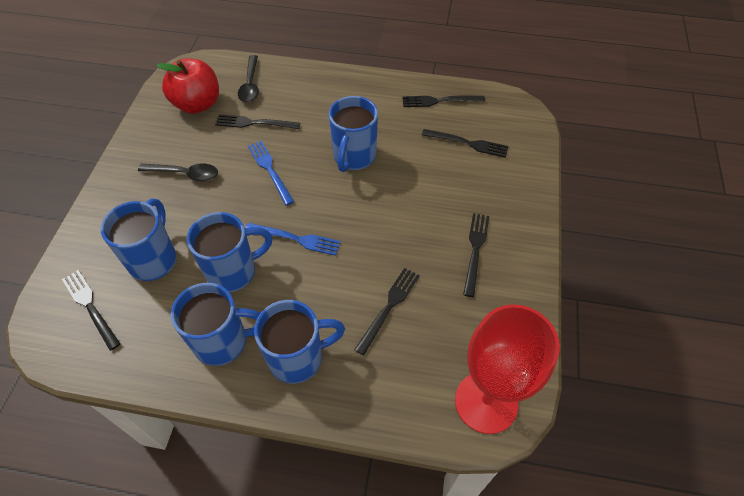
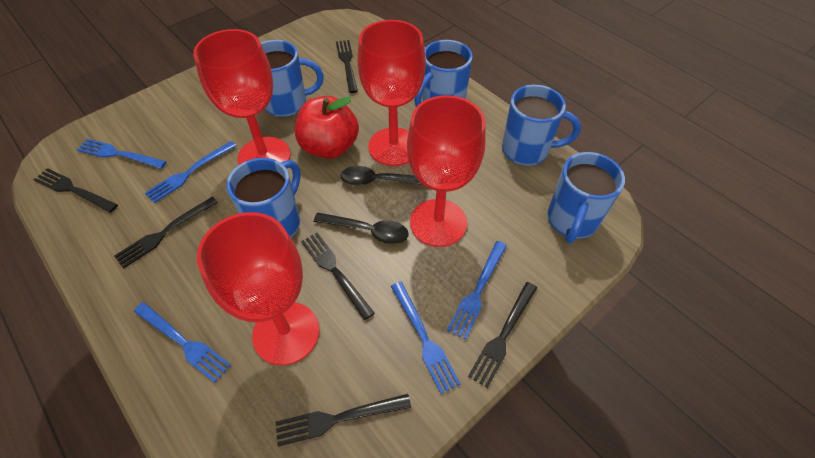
blue fork: [245,223,341,256] [248,141,294,205] = 2 -> [77,139,167,169] [134,302,231,383] [145,141,236,203] [391,282,461,394] [447,241,507,340] = 5
red goblet: [455,304,560,434] = 1 -> [193,29,290,165] [197,212,319,365] [357,20,426,166] [407,95,486,247] = 4

